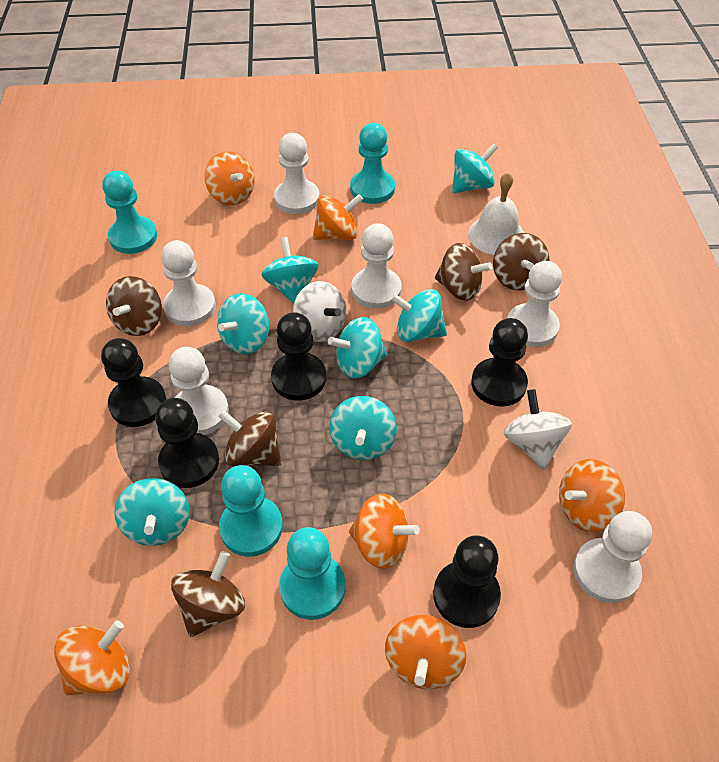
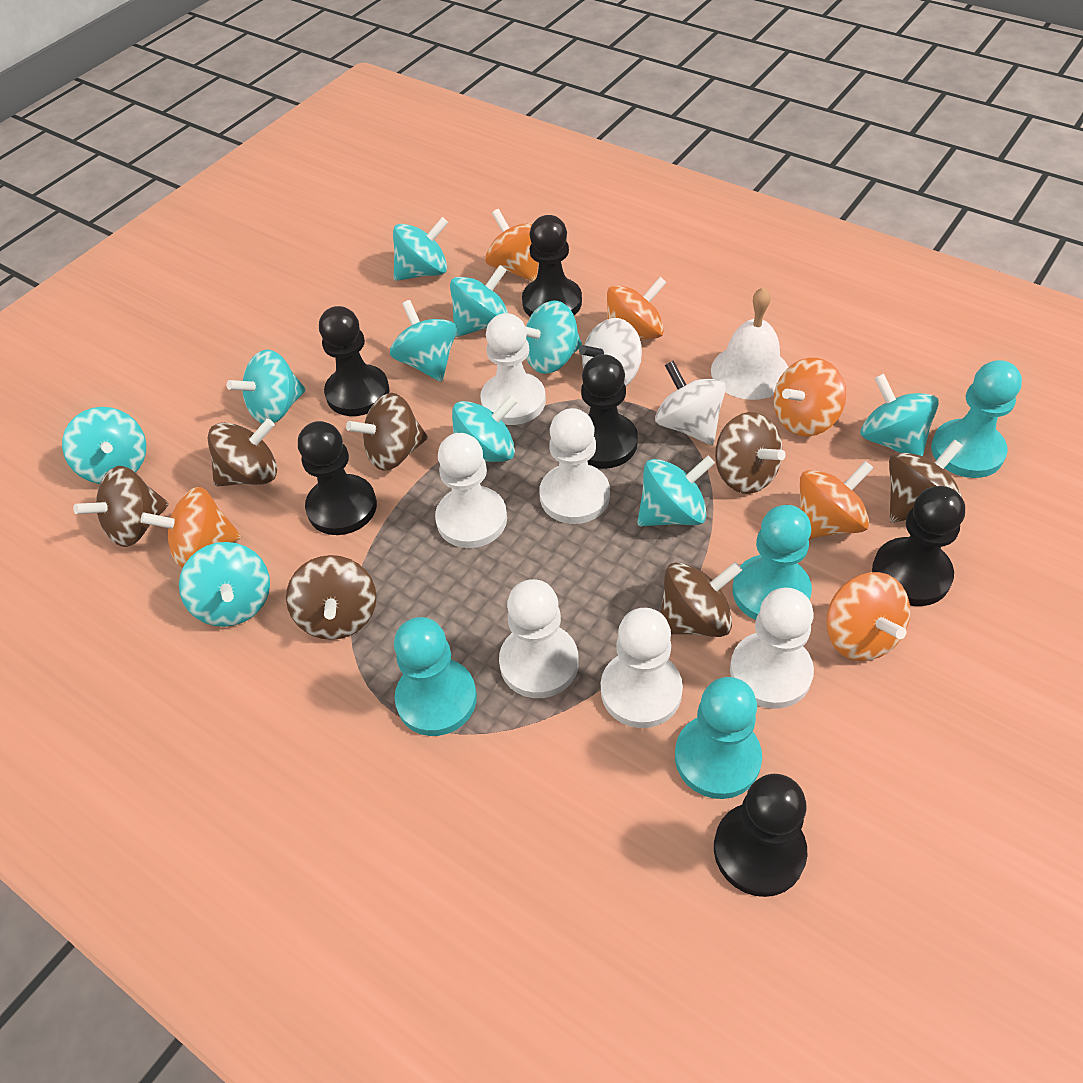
black pawn: [101,338,166,427] [155,398,219,488] [271,312,326,401] [433,535,501,628] [471,318,528,406] = 5 -> [298,421,377,535] [319,306,390,416] [522,215,582,317] [581,354,638,469] [714,774,807,897] [872,486,965,606] = 6
brown spinning top: [106,276,162,336] [171,551,245,637] [218,409,281,466] [435,243,492,301] [493,233,550,290] = 5 -> [73,466,169,547] [207,419,277,487] [286,555,376,640] [346,393,428,471] [660,562,742,637] [715,412,786,494] [889,440,963,523] = 7
turquoise spinning top: [114,478,190,546] [217,293,269,355] [262,237,319,304] [328,317,387,379] [329,396,397,460] [390,289,447,342] [452,143,498,193] = 7 -> [62,407,146,484] [179,542,270,627] [227,349,306,424] [390,300,457,382] [393,217,448,281] [450,265,508,337] [452,395,518,462] [525,301,582,374] [637,456,715,526] [860,374,939,456] = 10

